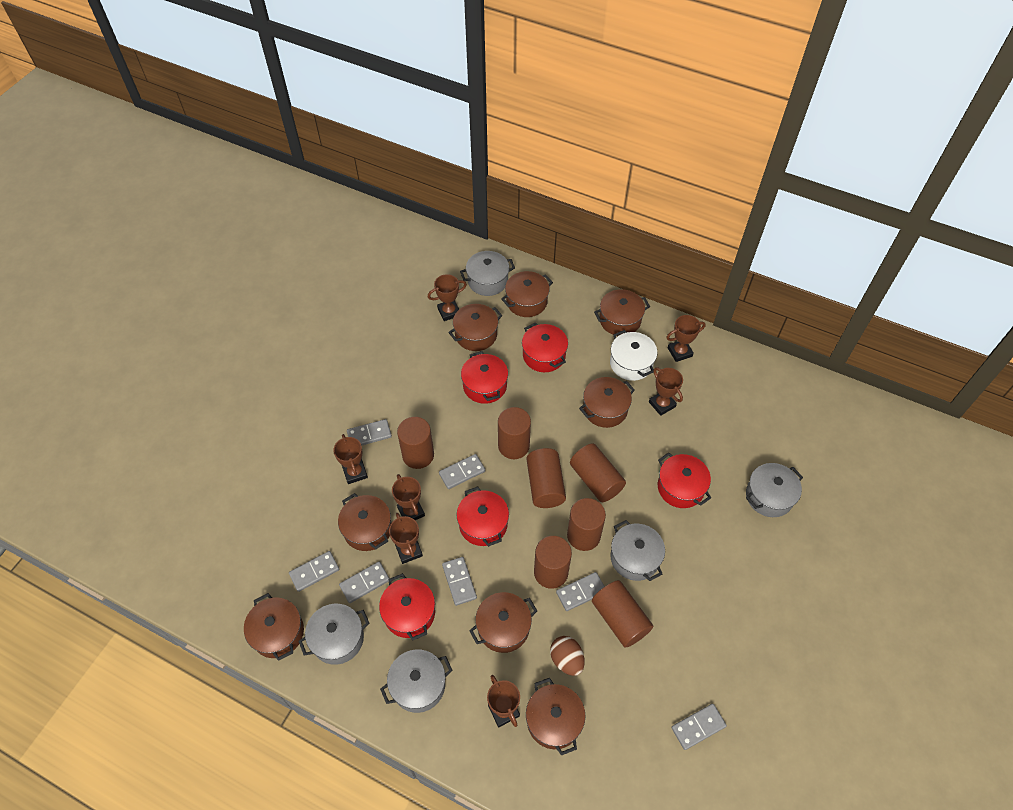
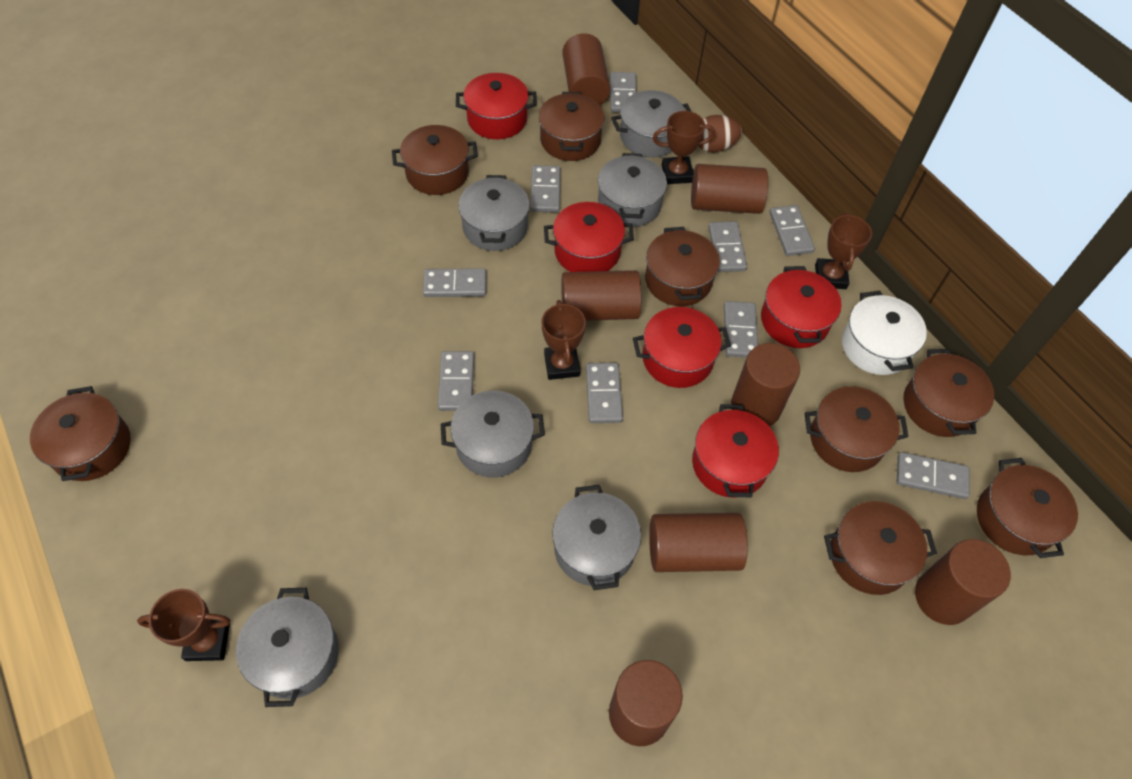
brown trophy: [333,434,368,484] [389,513,423,564] [392,474,425,520] [428,274,467,321] [487,675,520,727] [649,367,683,416] [666,315,706,362] = 7 -> [137,589,230,661] [542,300,586,380] [653,111,715,184] [815,212,872,289] = 4
grey domino: [289,551,339,592] [339,562,390,603] [347,419,392,446] [439,454,485,489] [442,557,477,606] [556,572,605,611] [671,704,727,750] = 7 -> [423,268,486,297] [438,351,474,411] [530,165,561,212] [586,363,623,423] [610,72,637,113] [708,221,747,272] [724,301,758,358] [769,205,815,256] [897,452,970,499] = 9
grey pot: [298,604,370,665] [380,649,453,713] [460,251,515,296] [610,520,665,581] [746,463,803,517] = 5 -> [236,588,339,707] [441,391,545,478] [458,175,530,251] [552,485,641,590] [598,153,667,227] [611,90,692,158] = 6

